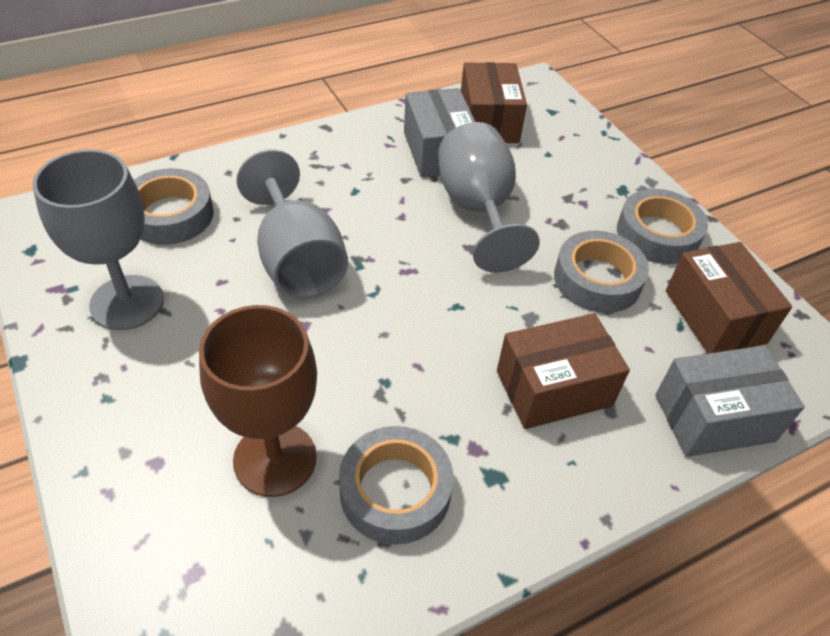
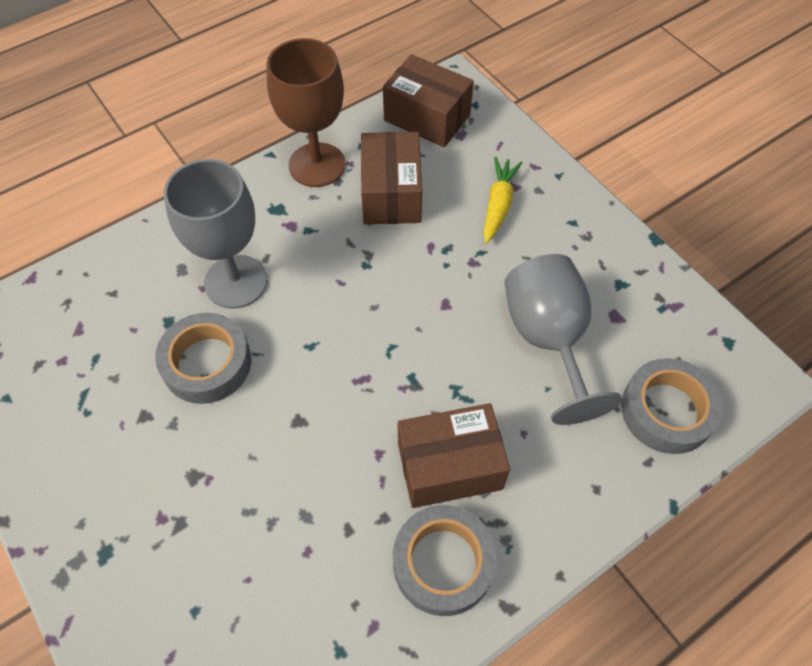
grey box: [404,88,475,177] [655,345,805,457] = 2 -> none = 0
grey goblet: [33,149,164,330] [236,150,348,299] [438,122,540,273] = 3 -> [164,159,267,309] [504,254,622,425] = 2
grey tape: [134,168,214,245] [339,426,454,545] [554,231,649,313] [617,189,708,264] = 4 -> [155,313,251,404] [393,505,497,616] [621,358,723,454] = 3
yellow carrot: none = 0 -> [483,157,523,243] = 1

